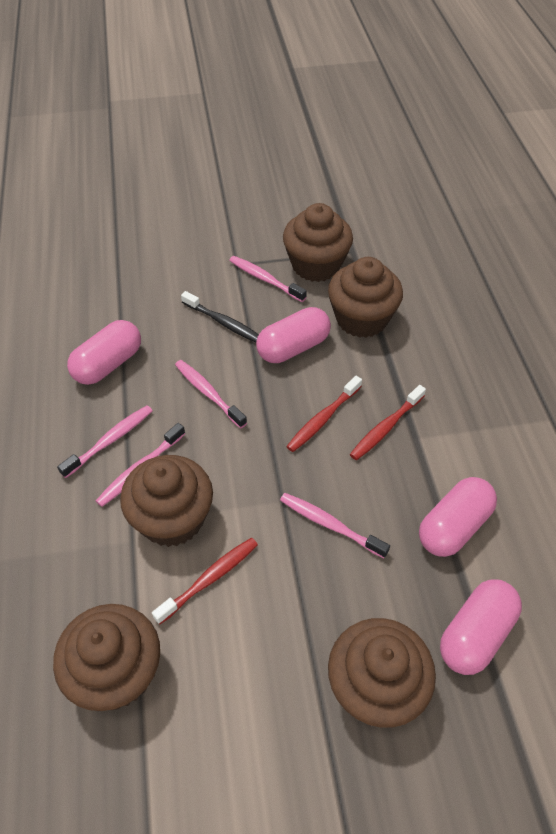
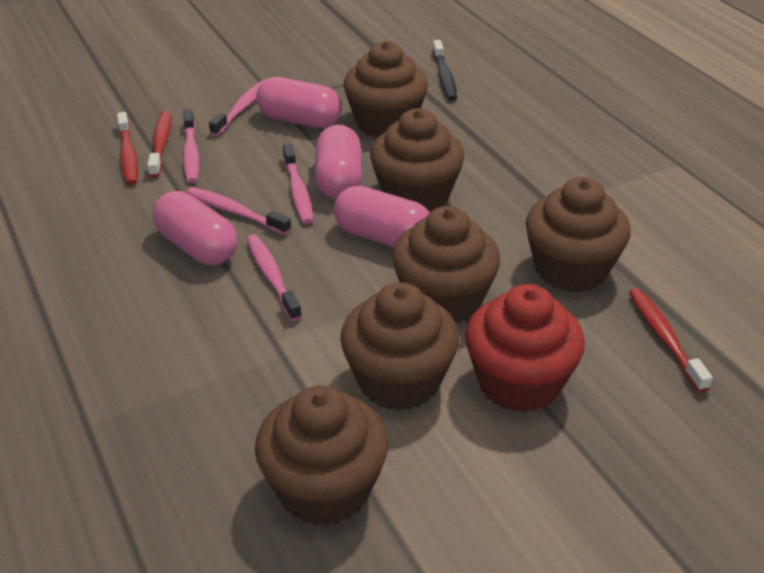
brown cupcake: [53,604,160,711] [120,455,213,547] [283,203,353,282] [328,257,403,338] [328,618,436,728] = 5 -> [255,386,388,526] [340,282,459,411] [344,41,428,137] [370,109,464,212] [392,206,500,323] [525,177,631,292] = 6
red cupcake: none = 0 -> [465,284,585,413] = 1

